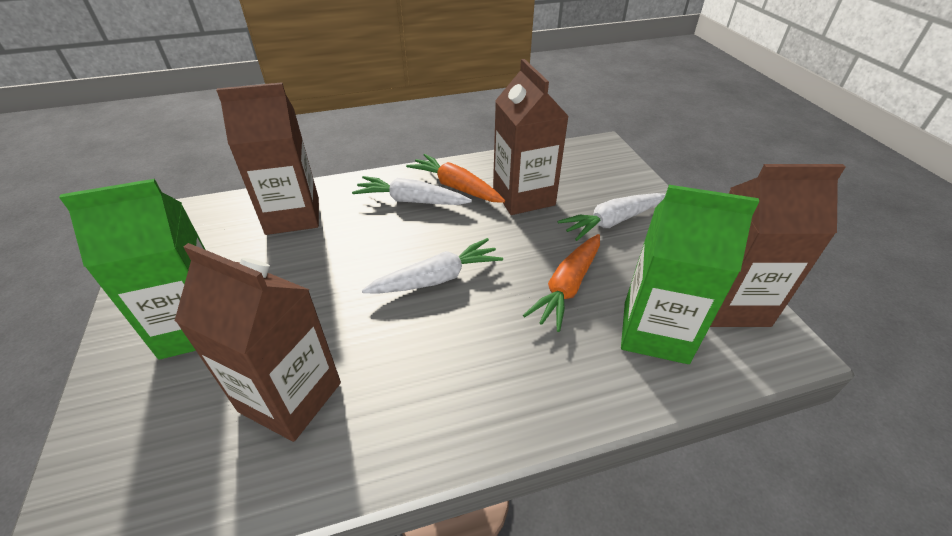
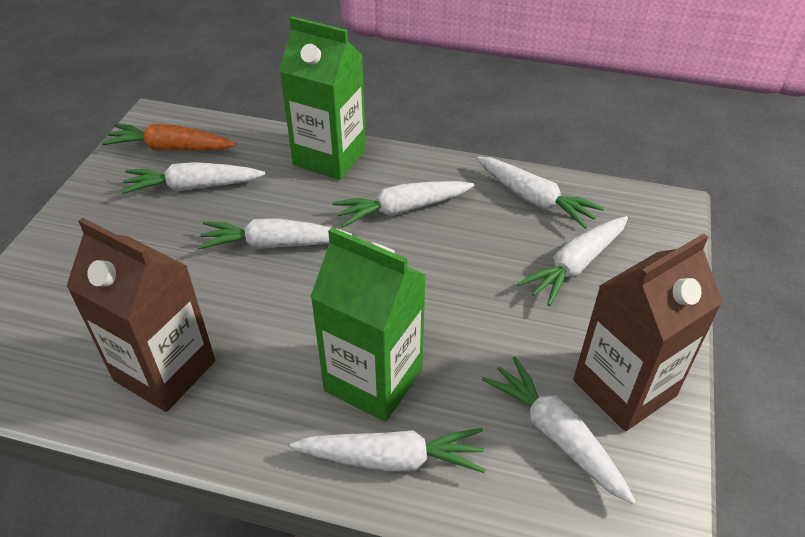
brown carton: [175,243,341,442] [216,82,319,235] [493,59,569,215] [710,164,846,327] = 4 -> [66,218,215,412] [573,233,723,431] = 2
orange carrot: [406,154,505,203] [523,234,600,332] = 2 -> [102,124,236,150] = 1
white carrot: [352,176,472,205] [362,238,503,293] [558,193,666,241] = 3 -> [121,162,265,194] [197,218,352,250] [290,428,486,473] [332,181,474,227] [476,156,605,229] [482,356,636,504] [517,216,628,306] = 7

